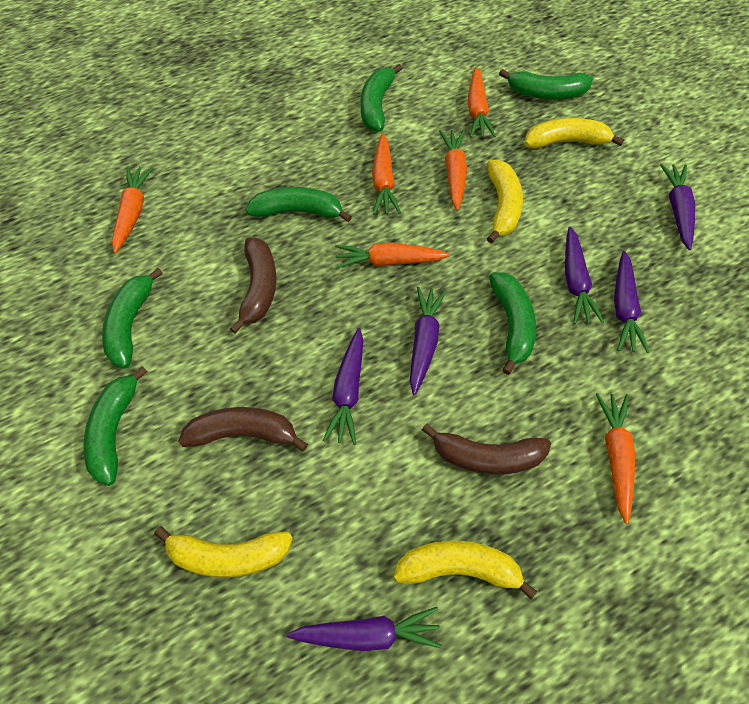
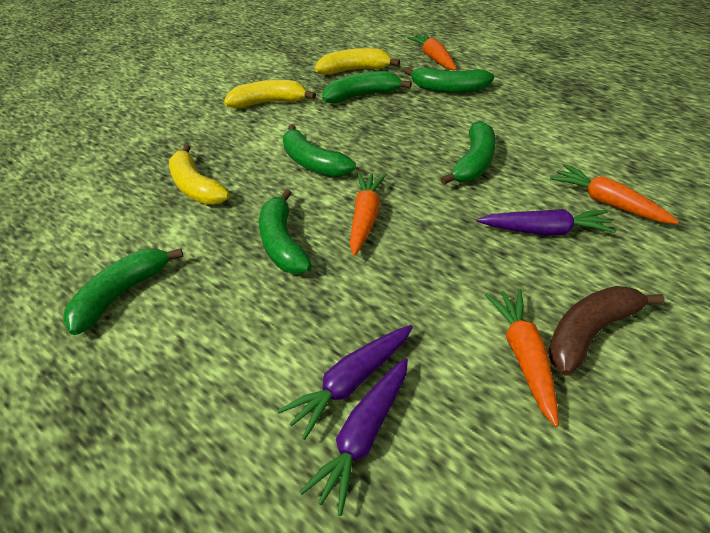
brown banana: [178,407,308,451] [230,237,276,333] [422,424,551,475] = 3 -> [548,286,665,376] = 1
orange carrot: [112,166,153,253] [335,242,450,269] [372,133,401,215] [439,130,467,211] [467,67,496,137] [596,393,635,524] = 6 -> [350,173,386,256] [407,33,456,70] [485,289,559,427] [550,164,679,224] = 4
purple carrot: [287,607,442,651] [323,328,363,445] [410,286,447,395] [565,226,604,324] [614,251,649,353] [660,164,695,250] = 6 -> [277,325,413,440] [300,358,408,516] [477,209,616,235] = 3
yellow banana: [154,526,293,578] [393,541,537,599] [487,160,523,243] [525,118,624,149] = 4 -> [169,144,230,205] [224,80,316,108] [315,48,400,75] = 3

